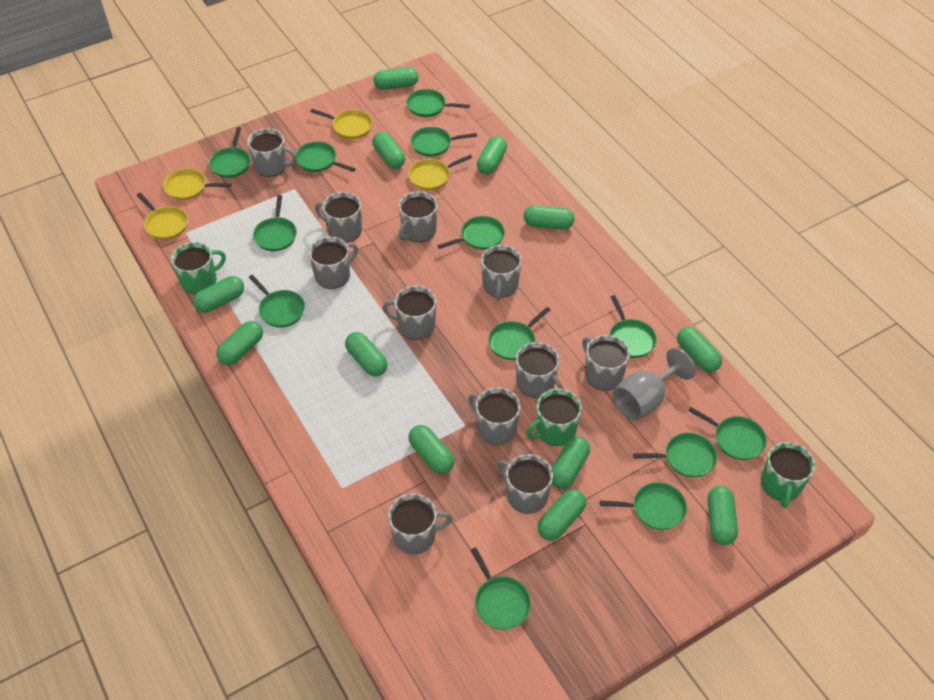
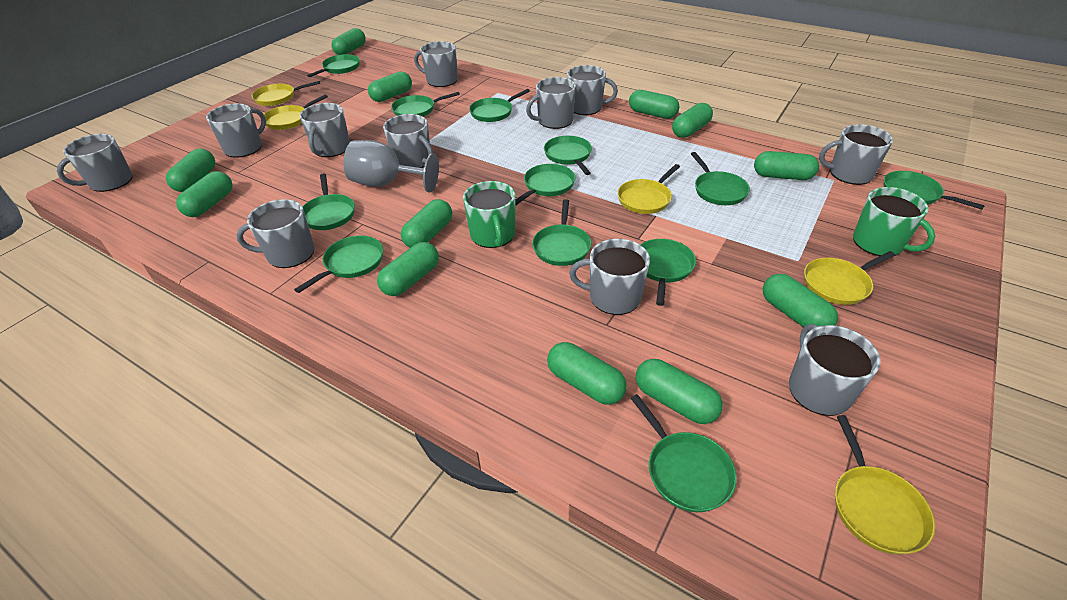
green mug: [171,242,226,294] [526,388,582,446] [761,442,815,508] = 3 -> [463,181,515,248] [853,187,935,256] = 2
green pan: [209,127,250,178] [248,275,305,328] [253,195,297,251] [295,141,355,172] [406,89,470,117] [411,127,477,157] [437,216,505,250] [471,547,531,630] [488,307,551,360] [600,482,687,530] [609,295,657,358] [633,432,717,478] [688,407,767,460] = 13 -> [294,236,383,293] [303,174,355,230] [307,54,360,77] [391,92,460,117] [469,89,530,122] [515,164,575,205] [532,199,591,266] [544,136,592,175] [630,394,737,512] [640,239,696,306] [691,152,750,205] [884,171,985,209] = 12
yellow pan: [137,193,188,240] [163,168,232,200] [310,109,372,139] [408,155,472,190] = 4 -> [252,81,320,106] [264,94,328,130] [618,164,680,214] [804,251,895,305] [835,415,935,554] = 5

